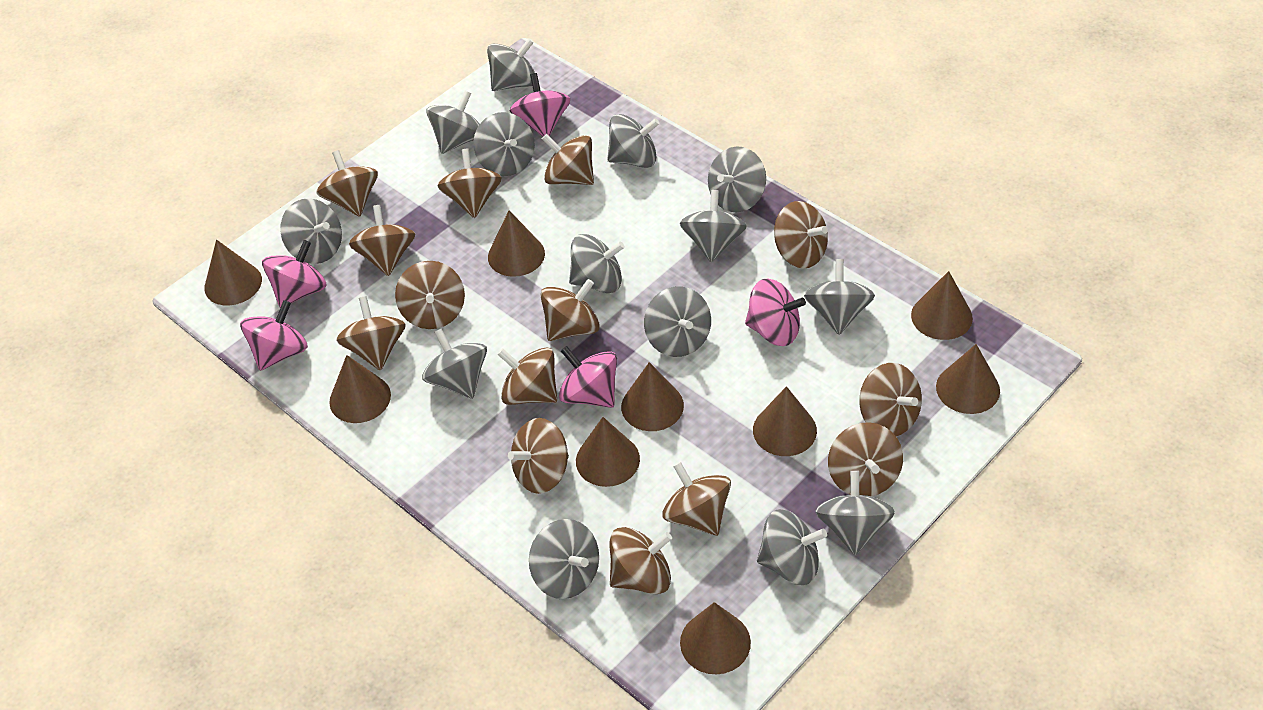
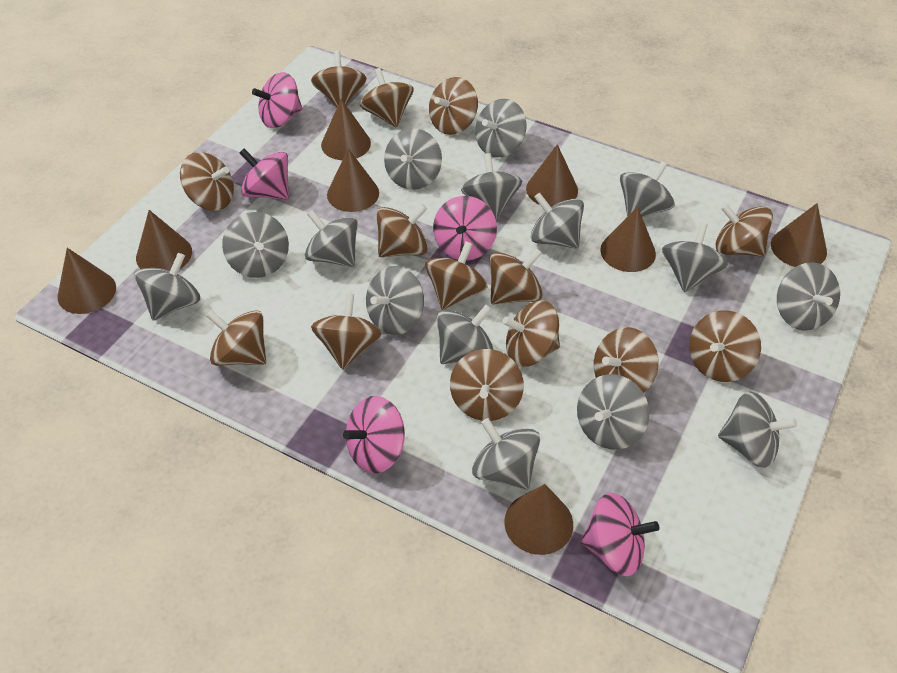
brown cone: [204,240,262,306] [329,355,391,423] [488,210,545,277] [576,417,640,487] [621,362,684,431] [680,602,751,674] [753,386,817,456] [911,271,973,340] [936,344,1000,414] = 9 -> [57,248,116,314] [136,210,192,271] [321,99,371,160] [327,148,379,212] [504,484,573,555] [526,144,578,207] [600,207,656,272] [771,203,827,267] = 8
grey spinning top: [280,198,342,264] [422,328,487,399] [426,91,480,154] [473,112,535,176] [487,38,535,91] [529,519,599,599] [569,234,625,293] [607,114,660,168] [644,287,711,357] [680,190,747,262] [708,146,766,212] [757,509,827,585] [804,259,875,335] [815,471,895,555] = 14 -> [135,253,200,320] [222,212,289,278] [305,210,358,267] [366,266,424,335] [384,128,442,190] [437,304,493,364] [461,153,522,220] [472,418,540,490] [475,99,527,158] [531,193,584,249] [577,374,649,450] [620,161,675,217] [662,223,728,293] [718,391,797,468] [777,262,840,331] = 15

